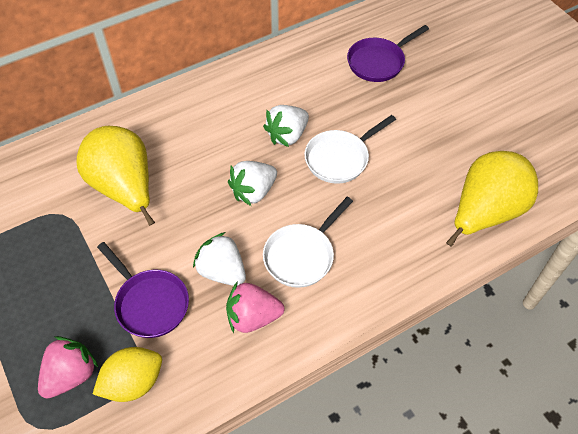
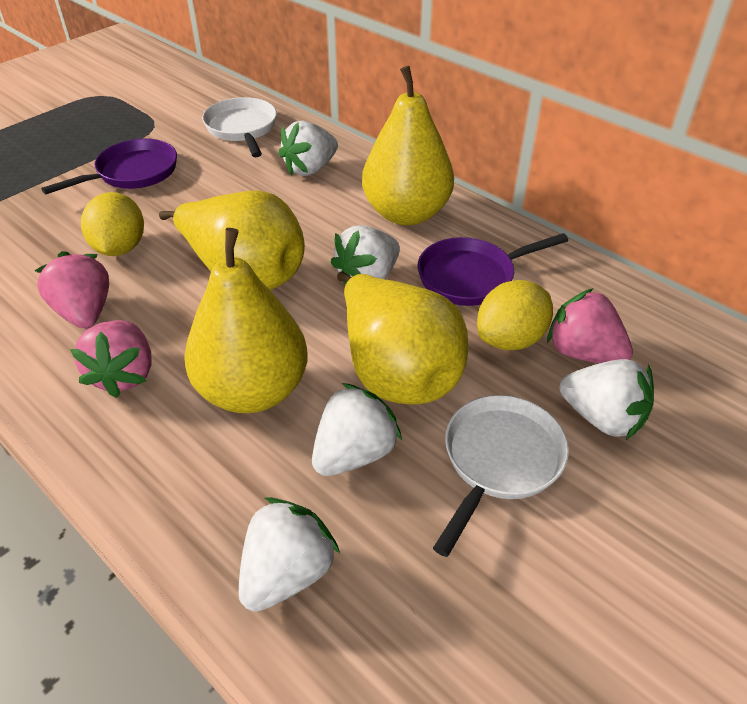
pink strawberry: [38,336,99,399] [226,282,284,333] = 2 -> [35,251,109,329] [70,320,151,398] [547,288,633,363] = 3
white strawberry: [193,232,246,286] [228,161,277,206] [263,105,309,147] = 3 -> [239,497,340,612] [278,121,338,176] [312,383,402,476] [330,225,400,285] [560,359,654,440] = 5
yellow lemon: [93,347,162,402] = 1 -> [81,192,144,256] [477,280,553,350] = 2
yellow pear: [76,126,155,226] [446,151,538,247] = 2 -> [159,190,305,290] [184,228,308,413] [337,271,468,405] [362,66,454,226] = 4

